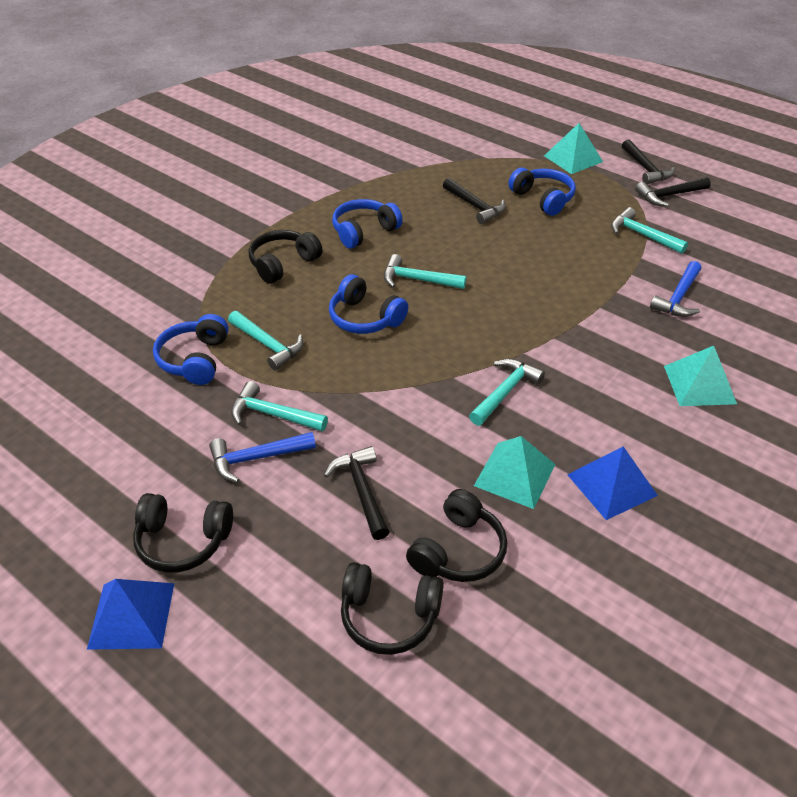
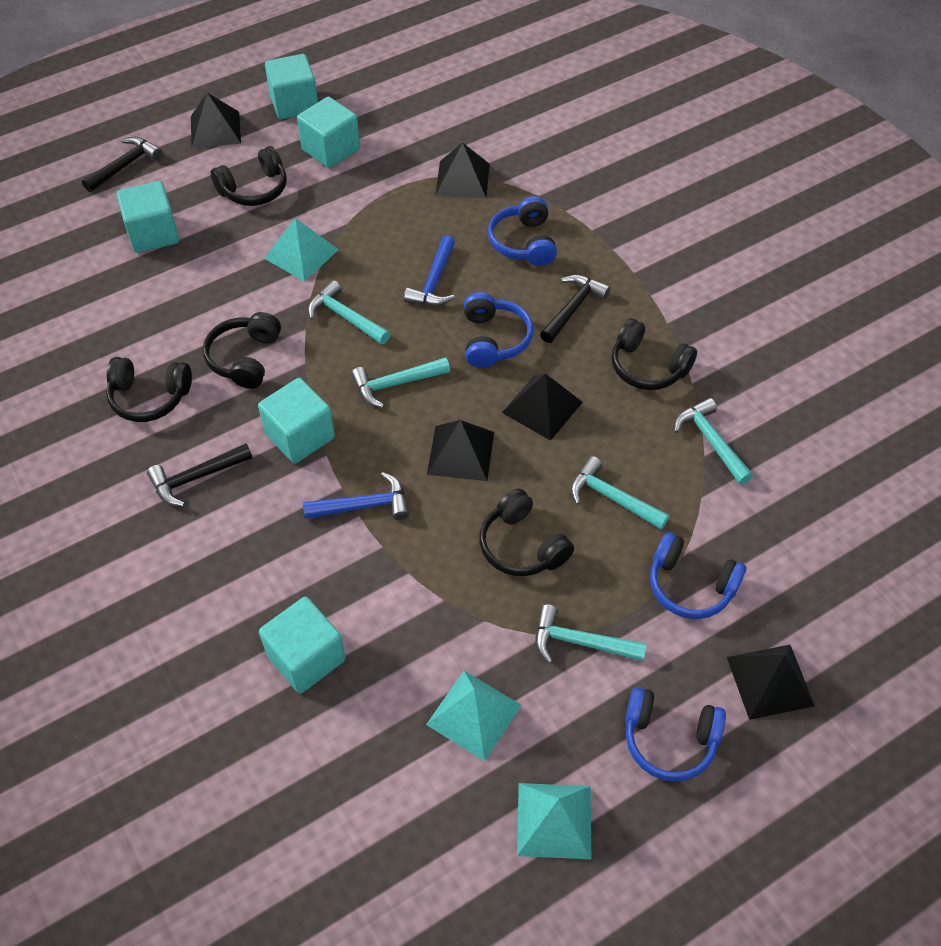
black hammer: [324,446,390,540] [443,178,506,224] [622,139,675,184] [635,177,711,207] = 4 -> [82,137,163,192] [147,443,253,506] [540,275,611,343] = 3
black headphones: [133,493,233,572] [249,230,323,284] [341,562,444,655] [406,489,507,582] = 4 -> [106,357,192,422] [203,312,281,389] [211,146,287,206] [479,489,574,576] [611,318,697,390] = 5
black pyramid: none = 0 -> [191,93,241,149] [427,420,494,481] [435,142,490,198] [502,373,583,441] [727,645,815,720] = 5
blue pyramid: [87,579,174,650] [567,446,658,520] = 2 -> none = 0
turquoise cube: none = 0 -> [117,181,180,253] [258,378,335,464] [259,597,346,694] [265,54,318,120] [297,97,360,168] = 5

